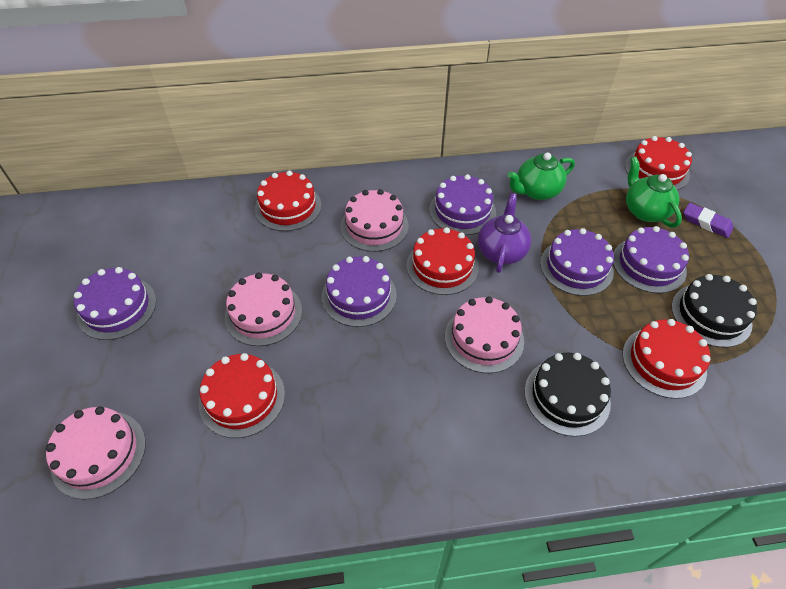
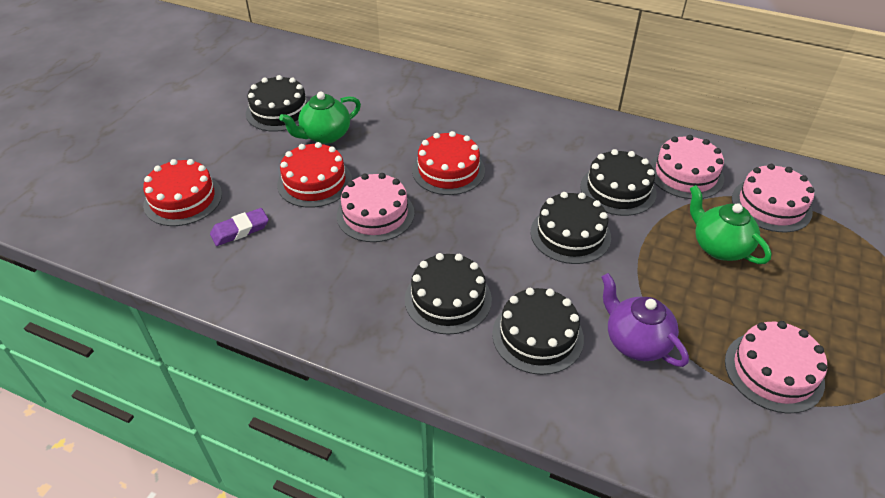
black cake: [525,353,611,437] [671,274,757,347] = 2 -> [246,75,309,132] [405,253,492,335] [492,288,584,375] [531,192,611,264] [580,149,657,216] = 5
purple cake: [74,267,156,340] [322,256,397,327] [429,174,496,235] [540,228,614,296] [613,226,689,293] = 5 -> none = 0
red cake: [199,353,285,438] [255,171,322,231] [407,227,479,295] [622,319,710,399] [625,136,692,190] = 5 -> [143,159,222,226] [277,142,352,208] [412,131,485,195] = 3

